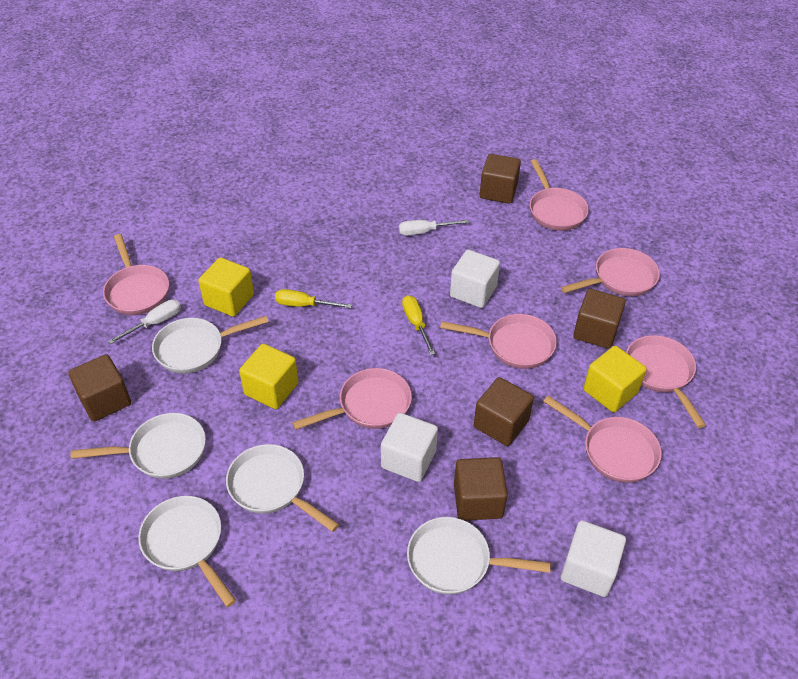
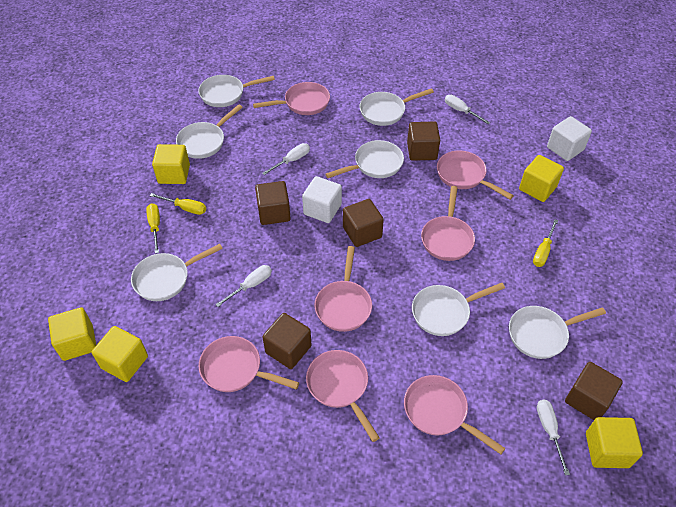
white cube: [381,413,438,482] [450,250,500,308] [561,520,626,597] = 3 -> [302,176,342,223] [547,116,592,161] = 2
white pan: [71,413,206,479] [138,496,236,607] [152,316,269,373] [226,444,339,532] [407,517,551,595] = 5 -> [131,244,223,301] [176,104,243,159] [198,75,275,107] [325,140,404,178] [360,88,434,126] [412,283,505,336] [509,306,606,359] = 7
white screwdriver: [108,300,181,344] [399,220,469,235] = 2 -> [215,265,272,307] [262,143,310,175] [445,95,490,124] [537,399,570,476] = 4
yellow cube: [198,257,254,317] [239,344,299,409] [583,346,646,412] = 3 -> [48,307,96,361] [92,326,148,382] [152,144,190,184] [519,155,564,202] [586,417,643,468] = 5
yellow screwdriver: [275,289,352,308] [402,295,435,355] = 2 -> [146,203,160,254] [150,193,206,215] [533,219,558,267] = 3

